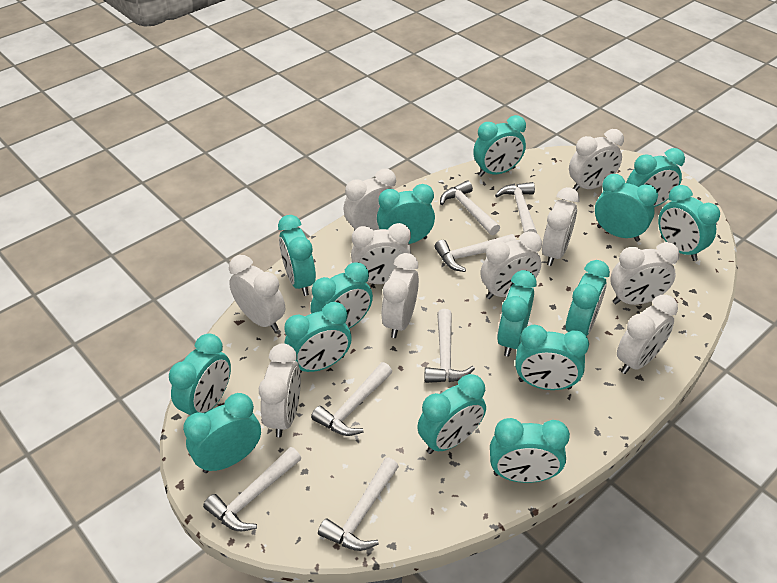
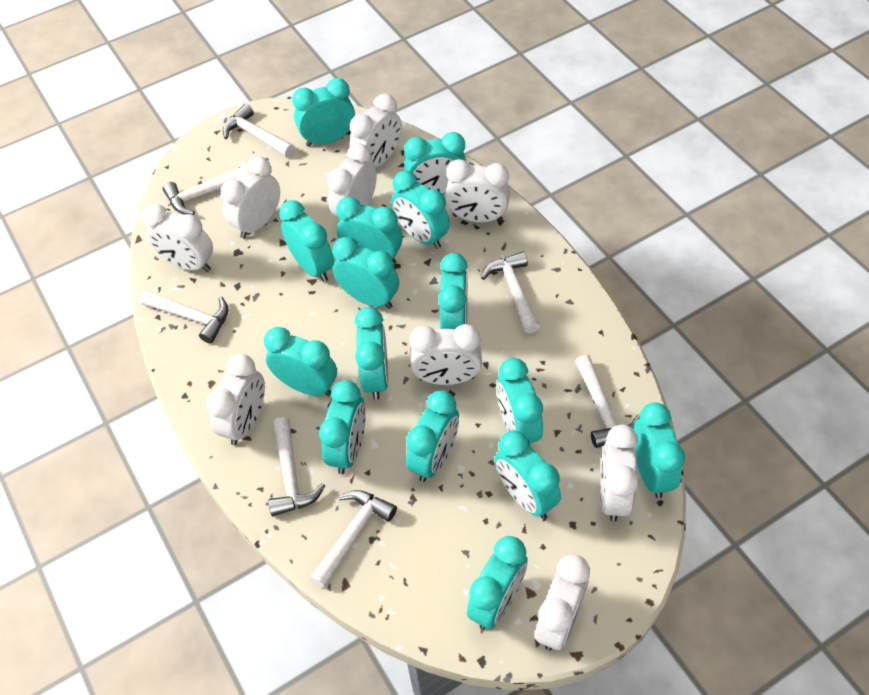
white clock: [229,255,285,332] [259,343,301,437] [344,169,396,232] [351,223,411,284] [381,253,419,338] [481,231,542,299] [542,187,580,266] [569,129,624,191] [610,242,680,305] [617,295,678,374] = 10 -> [142,204,213,272] [206,354,265,445] [221,156,280,239] [327,144,377,218] [349,94,402,168] [410,324,482,385] [445,159,510,223] [535,554,590,650] [600,425,639,522] = 9

